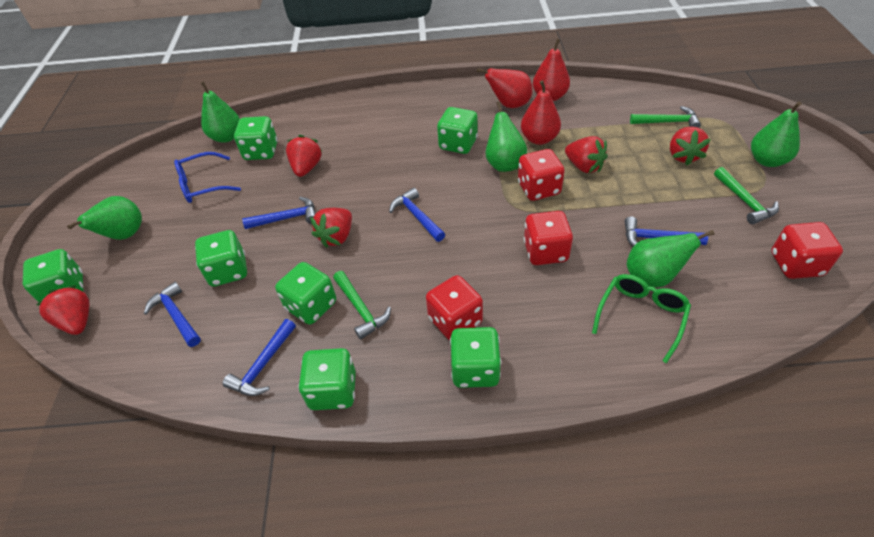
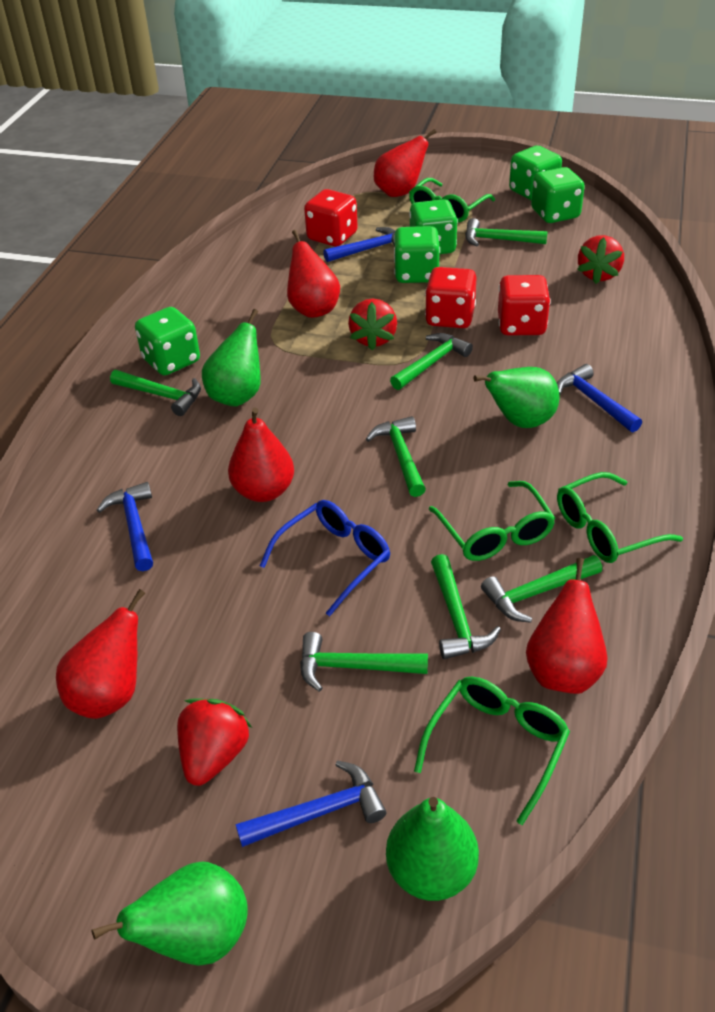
blue hammer: [144,282,201,347] [223,319,296,396] [242,197,315,229] [389,188,445,242] [625,217,708,247] = 5 -> [97,482,153,571] [236,760,386,847] [323,227,396,262] [557,364,642,432] = 4
green dice: [23,249,84,302] [195,230,247,287] [234,116,278,160] [275,262,336,325] [299,348,356,410] [437,107,478,154] [450,327,501,388] = 7 -> [135,307,200,376] [394,226,440,283] [409,199,458,254] [509,146,562,200] [531,167,585,223] = 5
green glasses: [592,274,691,363] = 1 -> [409,178,495,222] [414,677,570,825] [429,481,555,561] [557,472,683,563] = 4
green hammer: [333,271,391,340] [630,106,701,128] [714,167,779,224] = 3 -> [110,370,201,416] [300,632,428,692] [366,416,426,497] [390,333,473,390] [431,554,501,659] [465,218,548,246] [481,555,602,623] = 7
green pear: [67,196,142,240] [201,81,240,143] [486,101,527,172] [627,230,714,287] [751,101,801,167] = 5 -> [92,862,248,966] [202,309,261,406] [386,797,479,901] [473,367,559,428] = 4
red dice: [426,275,483,340] [518,149,565,201] [524,211,573,265] [771,222,843,279] = 4 -> [304,189,358,247] [425,267,477,328] [498,275,551,335] = 3
red pear: [477,68,533,108] [521,80,561,145] [533,39,570,101] = 3 -> [56,589,145,719] [228,408,294,502] [287,230,340,318] [374,129,437,197] [526,558,608,694] = 5
red strawberry: [36,285,89,335] [286,135,322,177] [310,208,352,248] [565,136,608,173] [670,127,711,165] = 5 -> [177,698,252,786] [348,299,397,350] [577,235,624,284] = 3

